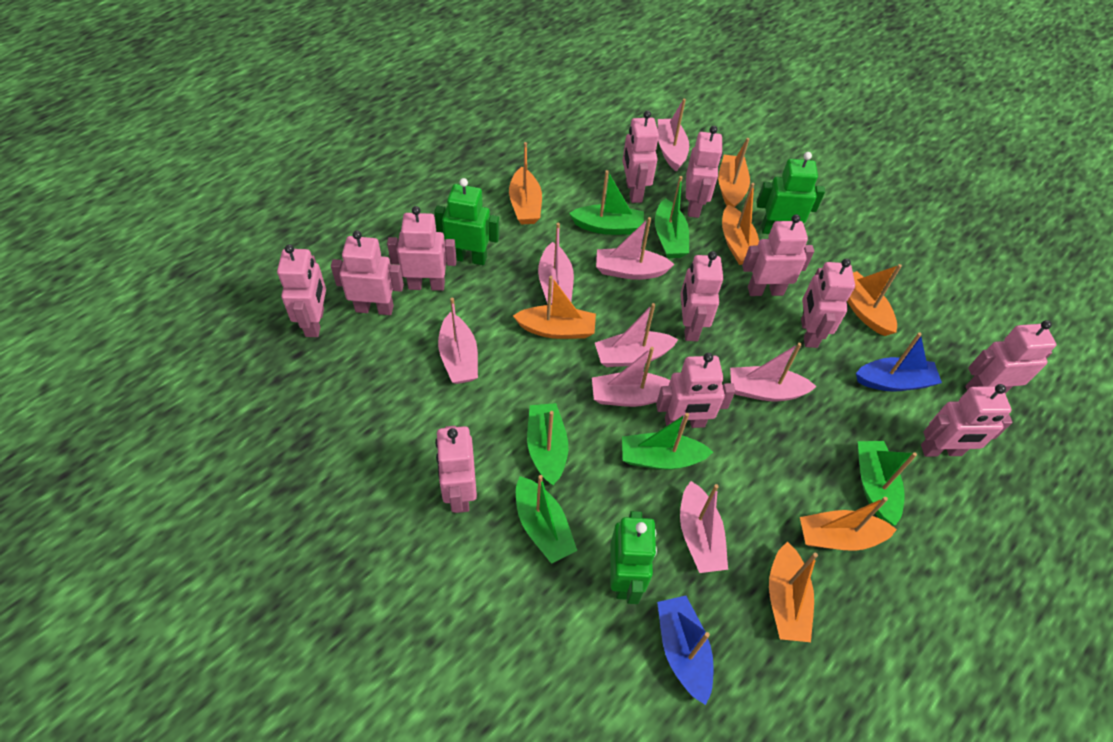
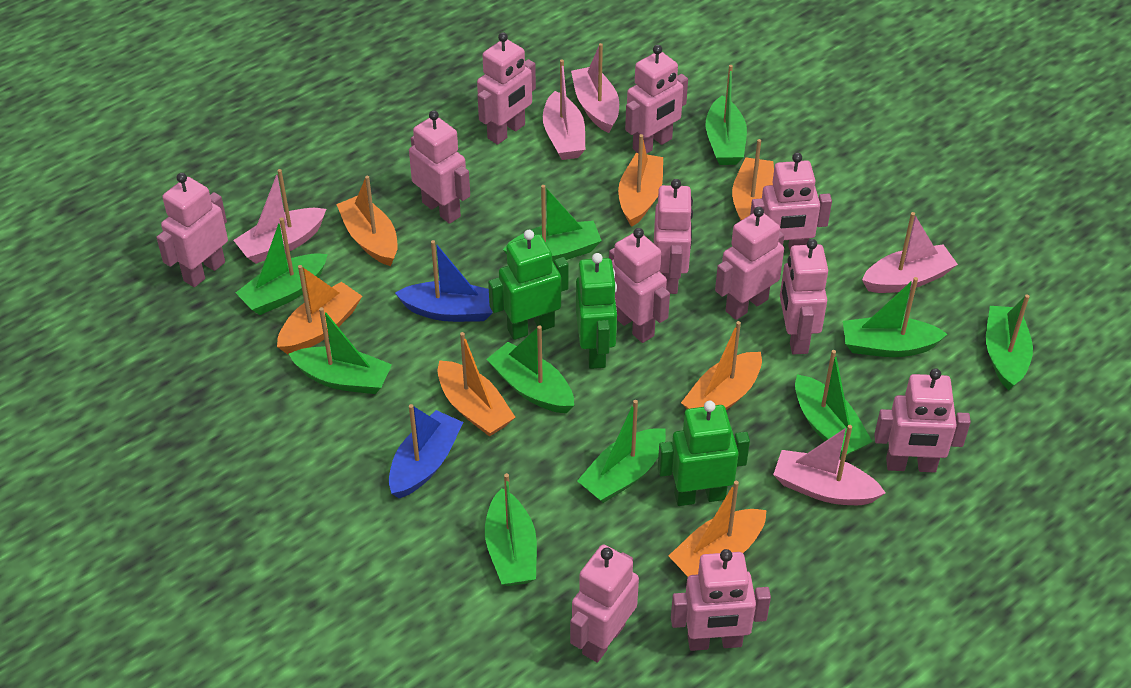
green boat: [516,475,577,564] [527,403,568,485] [569,170,644,235] [622,413,713,470] [655,176,689,258] [858,441,917,526] = 6 -> [235,218,328,315] [289,307,392,394] [485,473,537,586] [487,325,574,413] [503,185,602,263] [577,400,666,503] [705,65,747,165] [795,350,873,456] [843,277,947,357] [986,294,1033,391] = 10
pink boat: [438,298,478,384] [538,223,574,305] [592,347,670,407] [595,303,679,367] [596,217,675,280] [658,99,689,172] [680,481,728,573] [730,343,817,401] = 8 -> [234,169,326,264] [543,59,585,160] [571,43,619,133] [773,425,886,505] [862,212,958,293] = 5

